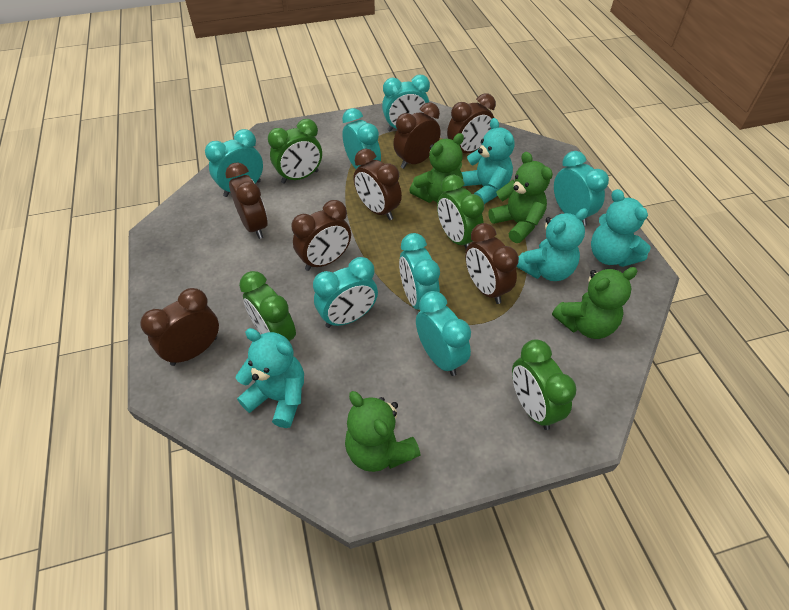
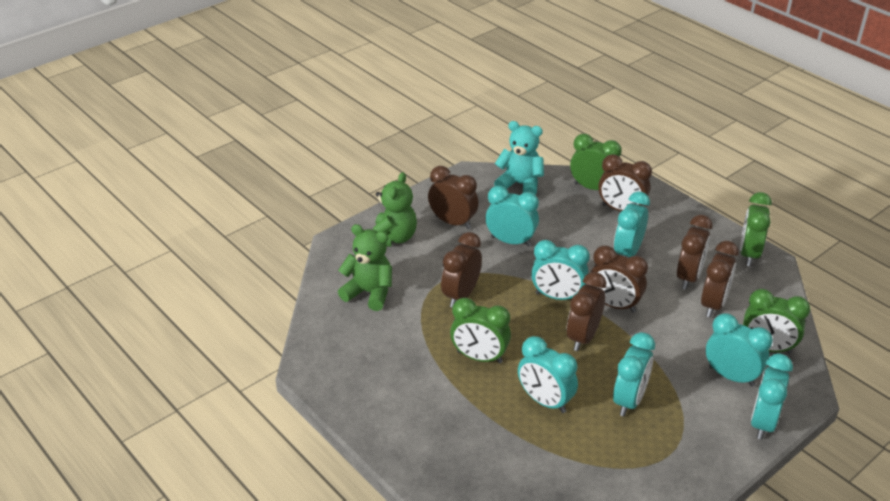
green teddy bear: [345,391,420,472] [409,133,464,203] [489,152,553,243] [552,267,637,339] = 4 -> [338,224,392,311] [373,172,417,247] = 2
turquoise teddy bear: [236,328,304,428] [461,118,515,204] [516,208,588,281] [591,189,651,267] = 4 -> [494,121,544,195] = 1

